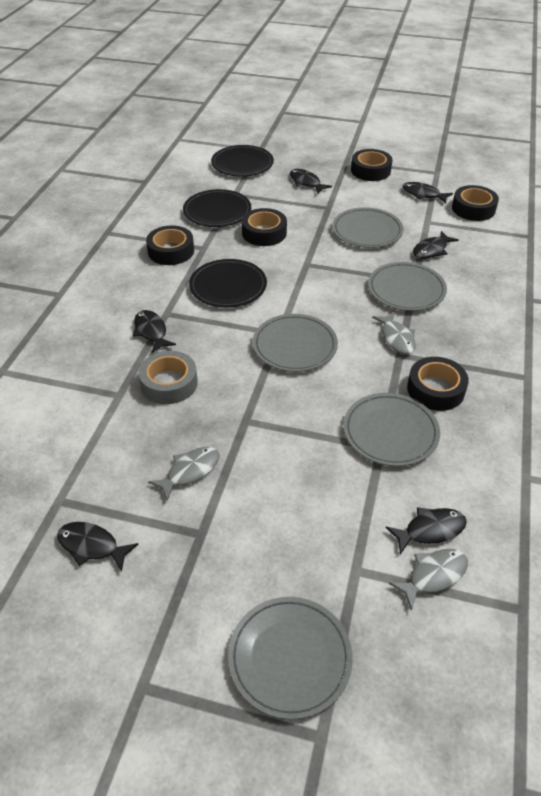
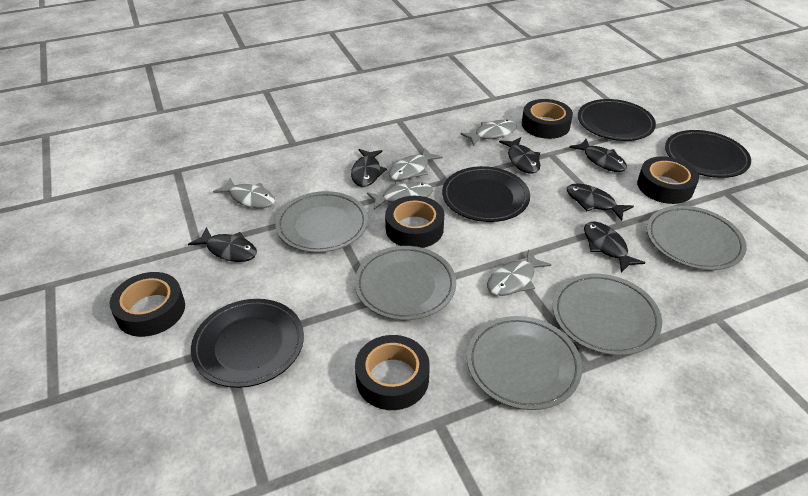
black plate: [183,189,251,227] [189,259,267,308] [211,145,274,177] = 3 -> [191,299,304,388] [442,166,530,222] [578,99,656,141] [665,130,751,178] = 4
grey fish: [148,447,219,501] [372,312,416,354] [389,549,468,611] = 3 -> [213,178,275,208] [367,182,433,210] [389,147,443,181] [461,120,517,146] [487,249,551,296] = 5
grey tape: [139,351,198,404] = 1 -> none = 0

